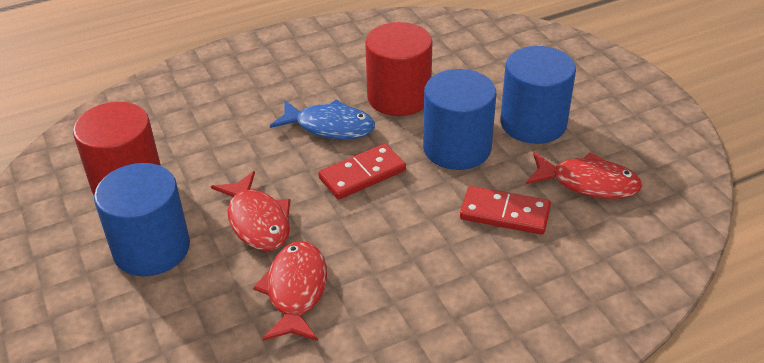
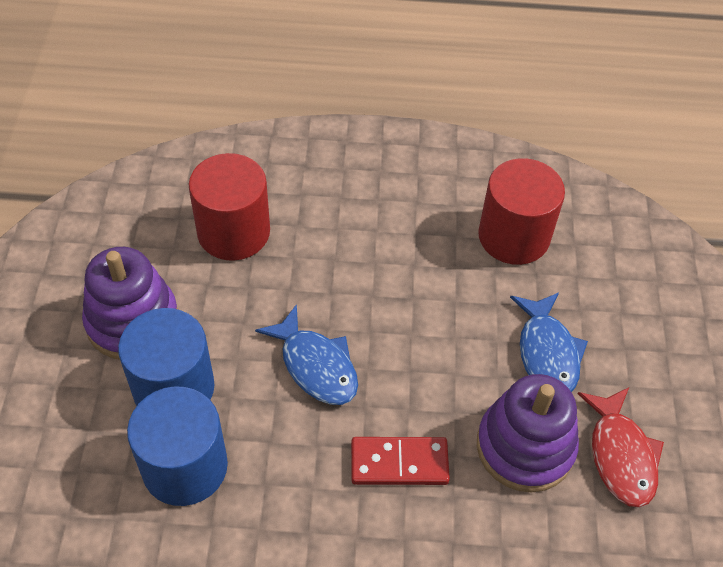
blue cylinder: [94,163,190,276] [423,69,496,170] [500,46,576,144] = 3 -> [118,308,214,406] [127,386,228,506] = 2
blue fish: [270,100,375,139] = 1 -> [255,304,358,405] [510,292,588,392] = 2
purple stacking toy: none = 0 -> [82,247,178,360] [477,374,579,493] = 2
red domino: [318,144,406,200] [460,186,551,235] = 2 -> [351,437,450,485] = 1
red fish: [211,171,290,251] [253,241,327,341] [526,152,642,199] = 3 -> [578,387,664,508] = 1

